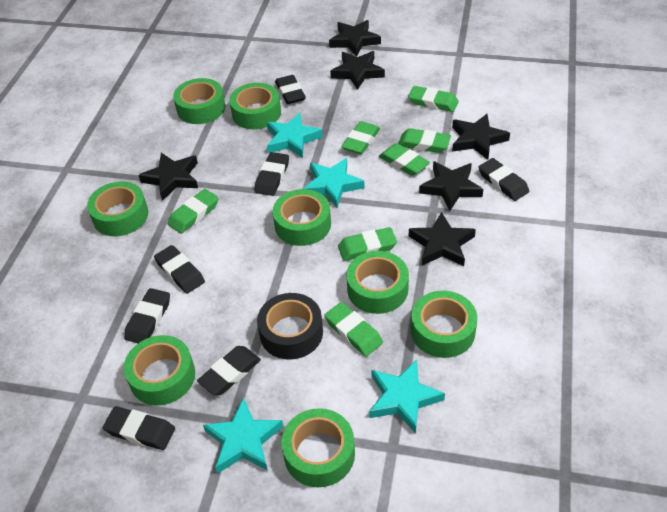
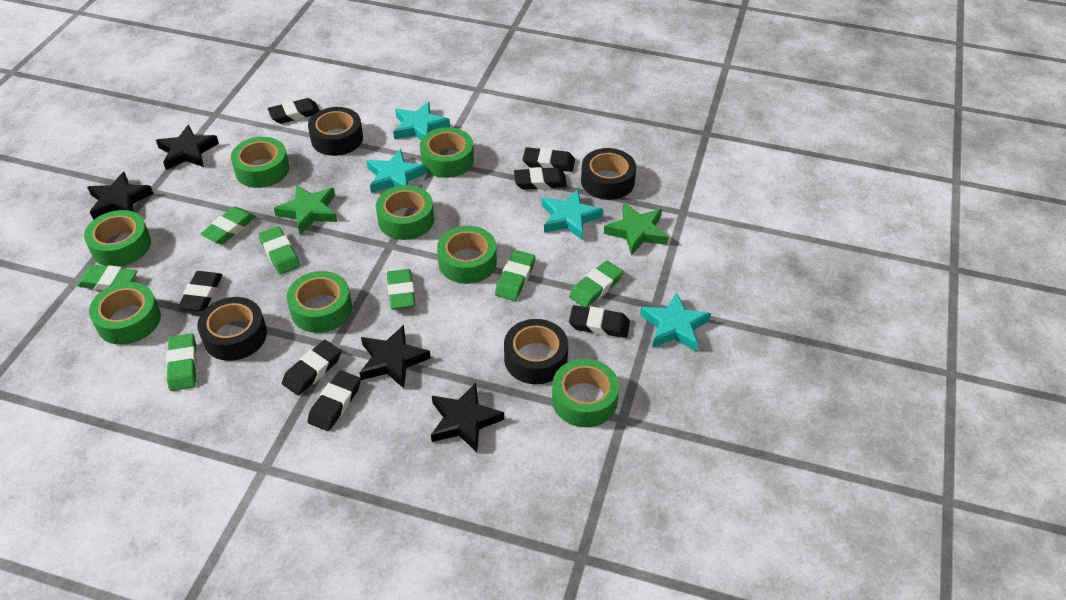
black star: [139,153,198,201] [329,20,381,57] [330,51,385,90] [409,212,476,266] [419,161,483,211] [452,114,510,160] = 6 -> [87,172,153,220] [156,125,219,170] [359,325,431,388] [431,383,504,452] = 4
black tape: [257,293,323,360] = 1 -> [197,297,267,361] [308,107,363,156] [504,319,568,384] [581,148,636,200] = 4
green star: none = 0 -> [274,184,337,235] [604,203,669,255] = 2

